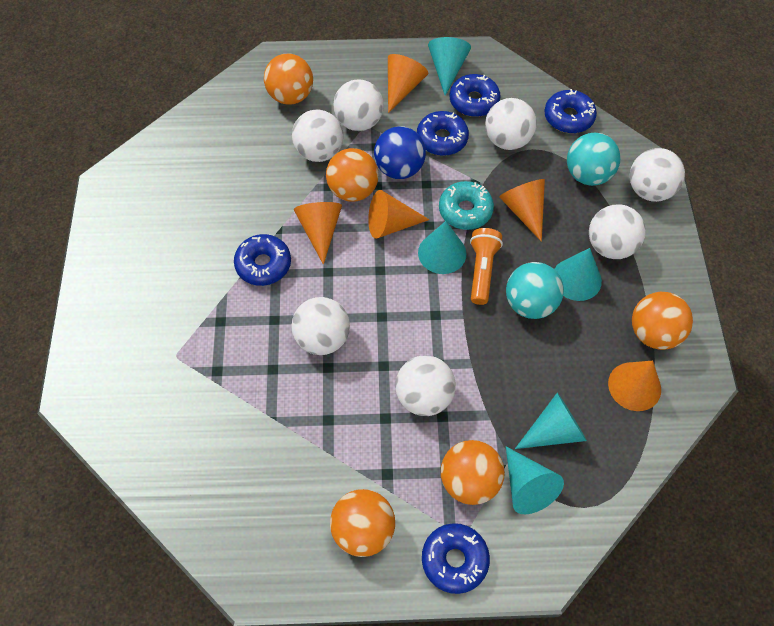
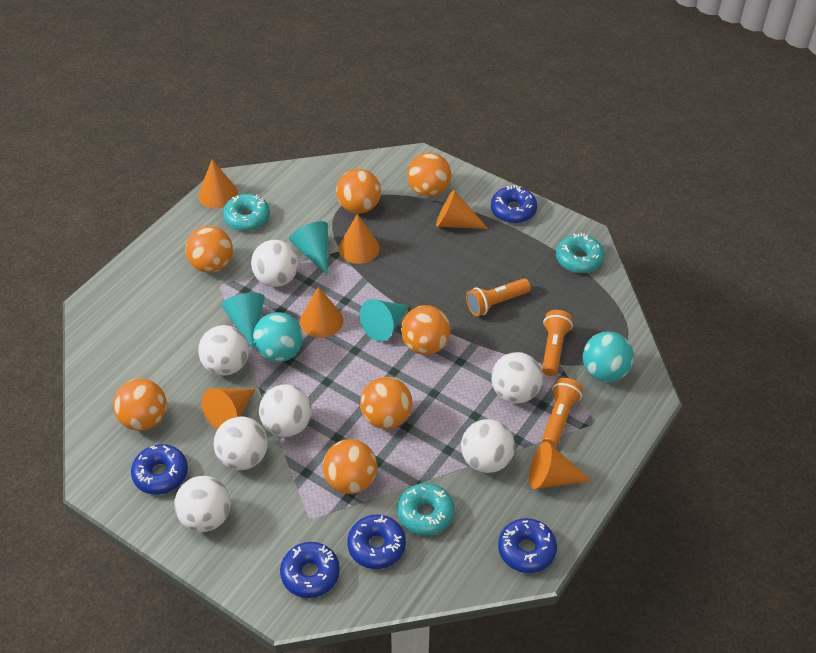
blue ball: [374,126,426,179] = 1 -> none = 0
orange ball: [264,54,313,105] [326,148,379,202] [330,489,395,557] [441,440,505,505] [632,292,693,350] = 5 -> [113,378,167,431] [186,226,233,273] [323,439,377,494] [336,169,381,214] [360,377,412,429] [401,305,450,355] [407,152,451,197] = 7
orange cone: [294,202,342,265] [368,190,430,239] [388,54,428,113] [499,179,545,242] [608,361,661,411] = 5 -> [198,160,238,208] [201,388,256,430] [300,287,343,338] [338,214,380,264] [436,190,488,229] [529,441,591,489] = 6
orange flashlight: [470,228,503,305] = 1 -> [466,278,531,316] [542,310,573,376] [542,378,583,447] = 3
turquoise cone: [418,221,466,274] [428,37,471,96] [506,446,564,514] [515,393,587,449] [555,248,602,301] = 5 -> [221,293,265,350] [289,221,328,275] [359,299,409,342] = 3
turquoise donut: [439,181,494,230] = 1 -> [223,194,270,231] [397,483,455,536] [556,233,604,273] = 3

